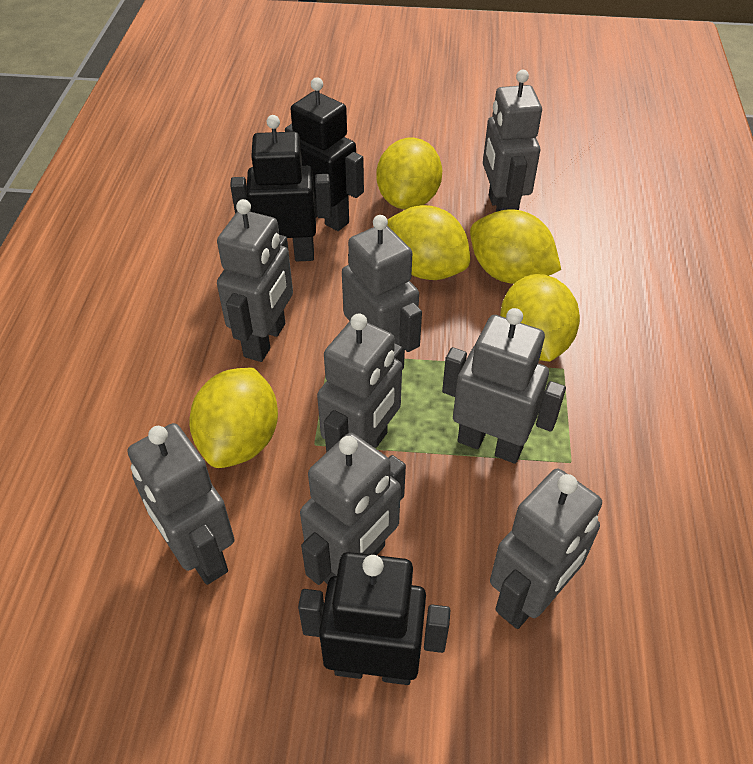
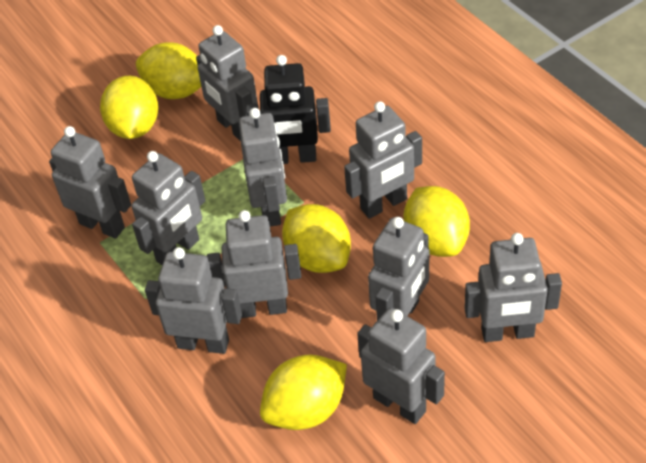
black robot: [230,115,331,261] [285,77,364,231] [298,552,450,685] = 3 -> [246,55,331,164] = 1
grey robot: [128,423,235,585] [217,199,293,362] [300,433,406,585] [317,313,403,453] [342,215,422,370] [442,308,566,464] [483,70,542,212] [490,469,602,629] = 8 -> [49,126,131,239] [132,151,205,265] [145,247,242,354] [196,25,258,141] [207,210,301,318] [239,108,287,227] [344,101,422,218] [357,308,445,424] [368,217,429,321] [464,233,562,342] = 10

